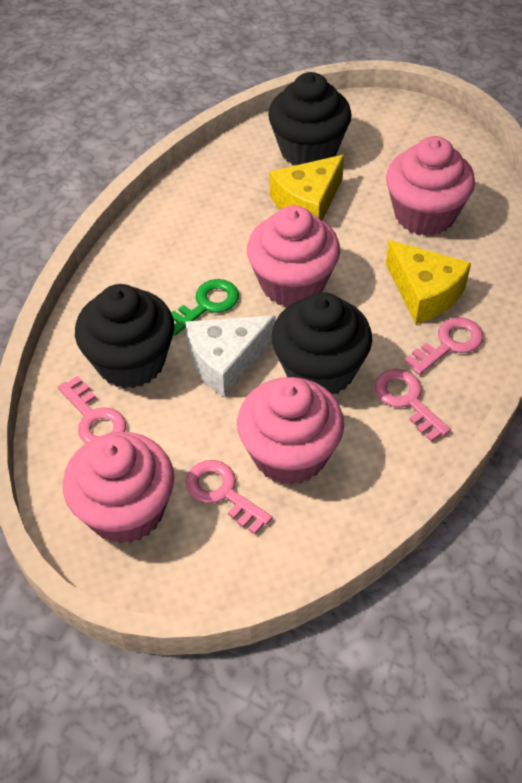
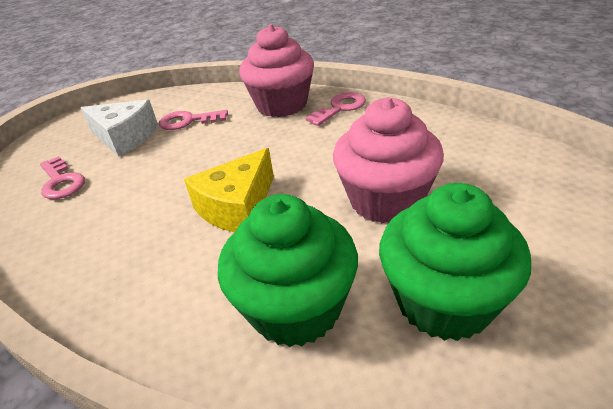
black cupcake: [75,284,174,389] [268,72,352,165] [272,292,372,394] = 3 -> none = 0
green cupcake: none = 0 -> [218,194,358,347] [379,183,531,341] = 2
green key: [171,279,239,336] = 1 -> none = 0
pink cupcake: [63,432,175,544] [237,377,344,485] [247,205,340,307] [386,136,475,236] = 4 -> [239,24,314,117] [333,97,444,223] = 2
pink key: [58,376,126,443] [186,460,272,534] [375,369,451,442] [404,317,483,375] = 4 -> [40,156,85,199] [159,110,228,130] [306,92,366,126] = 3
yellow cheese: [269,155,344,221] [386,240,471,324] = 2 -> [184,148,274,232] = 1

